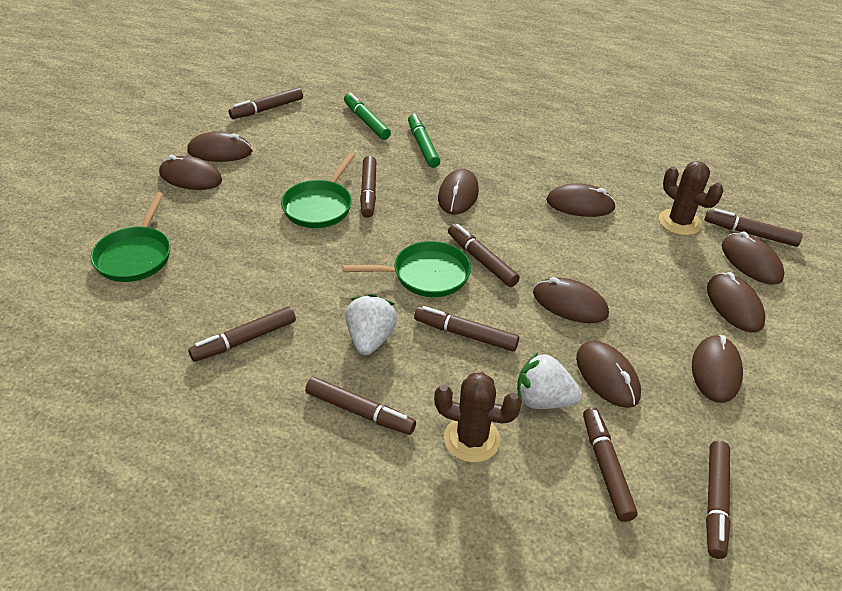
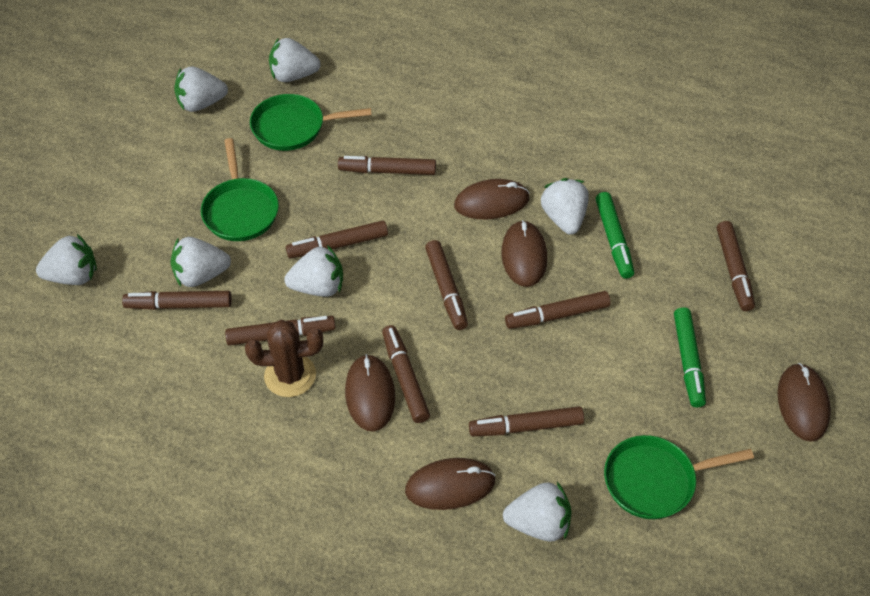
brown cactus: [434,372,522,463] [659,161,723,236] = 2 -> [245,320,323,397] = 1
brown mouse: [159,155,222,190] [187,131,252,162] [438,169,479,215] [533,277,609,323] [546,183,616,217] [576,341,641,408] [692,335,743,403] [707,272,766,332] [722,231,785,285] = 9 -> [345,354,395,431] [405,458,496,510] [454,179,530,219] [501,220,547,287] [778,363,831,442] = 5
white strawberry: [345,294,397,355] [517,352,582,409] = 2 -> [36,234,97,285] [170,237,231,287] [174,66,228,112] [269,38,321,82] [284,245,343,297] [503,482,571,542] [541,178,589,235] = 7

